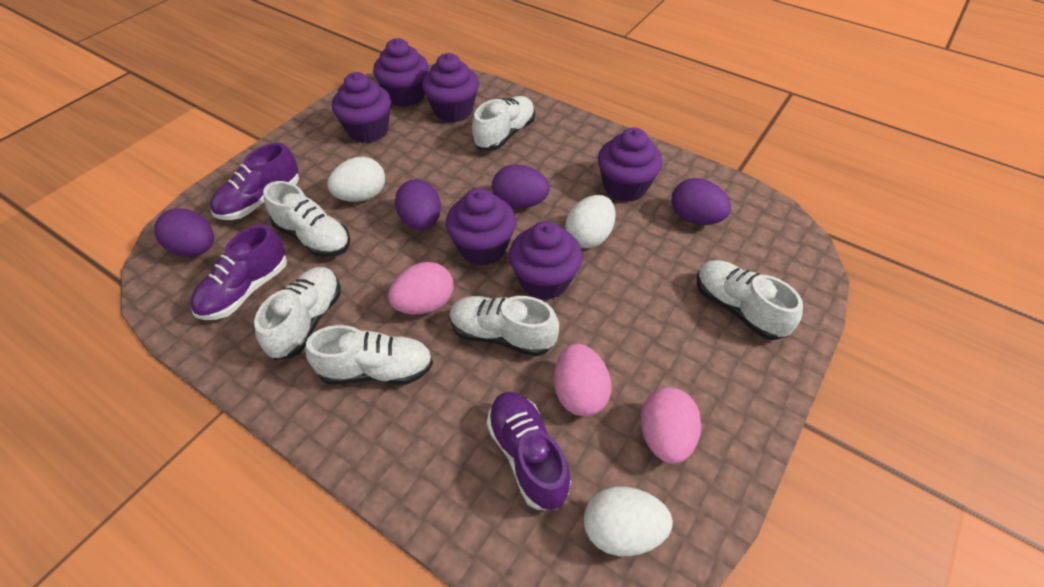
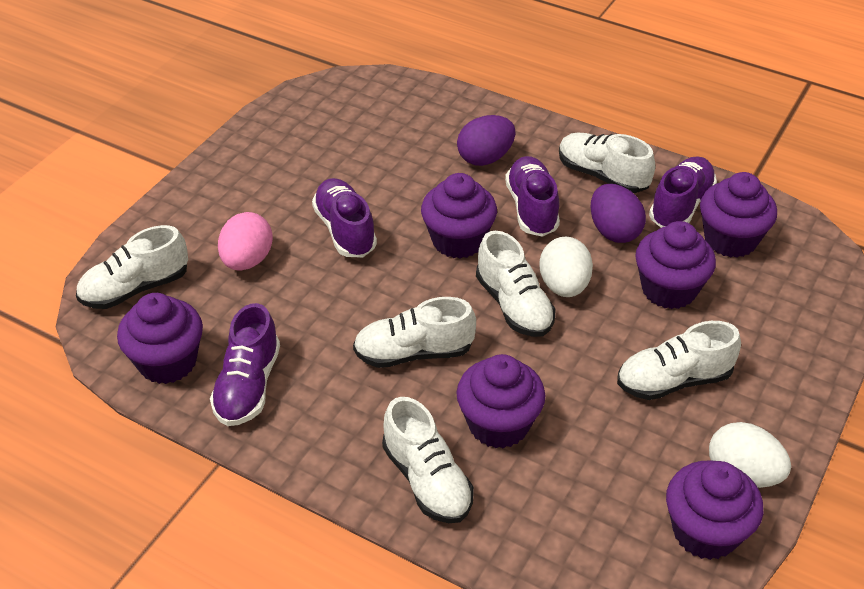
pink egg: [388,262,453,315] [554,344,611,416] [640,387,701,464] = 3 -> [218,212,273,271] = 1
purple egg: [154,208,214,257] [395,179,441,230] [492,164,550,209] [672,178,731,225] = 4 -> [457,115,515,166] [590,184,646,243] = 2
purple shoe: [191,224,287,320] [210,143,299,220] [487,392,571,510] = 3 -> [210,303,280,426] [312,178,377,258] [505,156,560,237] [649,156,717,228] = 4
white egg: [327,157,385,202] [565,195,616,248] [584,487,673,556] = 3 -> [539,237,593,297] [709,422,791,488] = 2

